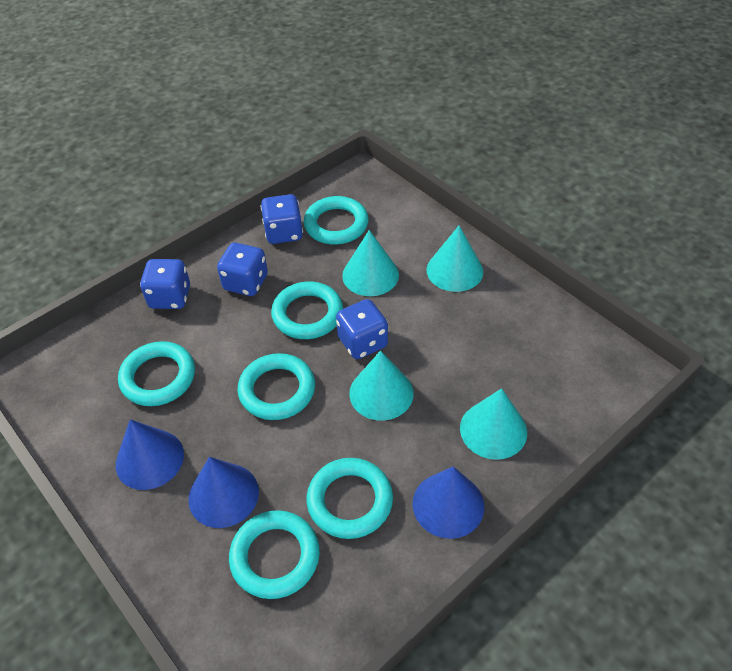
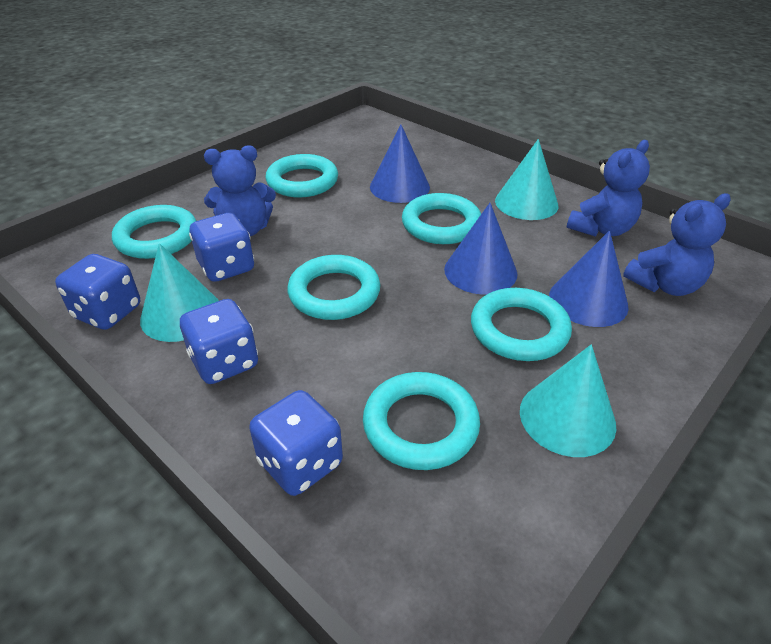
blue teddy bear: none = 0 -> [204,145,276,236] [567,140,650,237] [623,193,731,296] = 3
turquoise cone: [342,230,399,296] [349,351,414,421] [427,226,483,292] [460,388,527,460] = 4 -> [140,243,219,342] [495,139,558,220] [520,345,616,457] = 3

